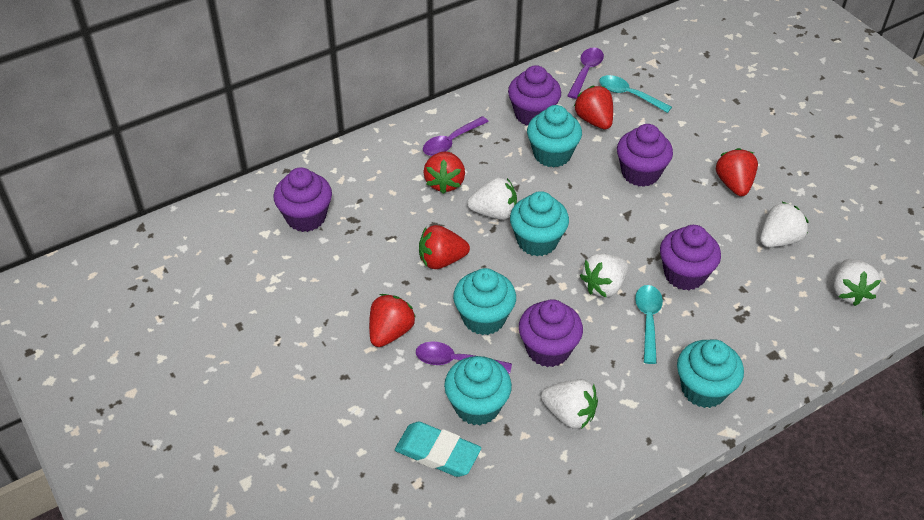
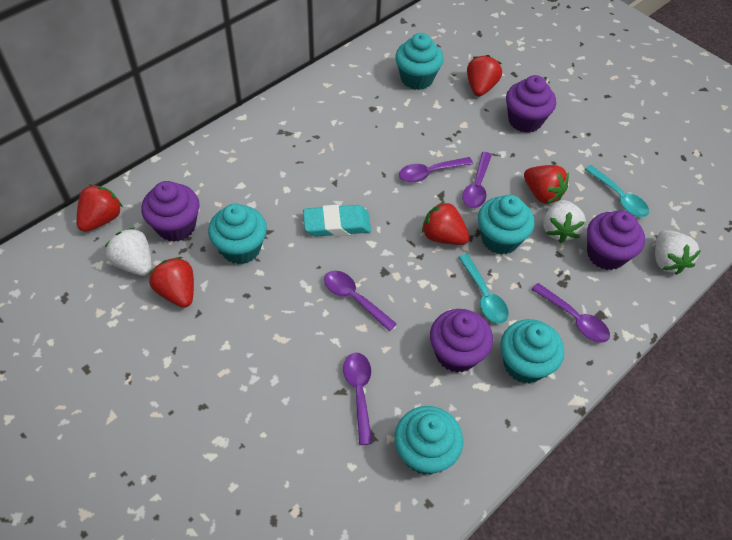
purple cupcake: [274,167,332,232] [508,65,561,126] [519,299,583,367] [617,124,673,187] [660,225,721,290] = 5 -> [141,181,200,242] [430,309,493,373] [506,75,556,133] [587,210,645,270] = 4
purple spoon: [416,341,512,374] [423,116,488,156] [567,47,604,99] = 3 -> [324,271,397,331] [343,353,372,445] [399,157,473,183] [462,152,492,208] [531,283,610,343] = 5
white strawberry: [467,178,517,220] [541,379,598,429] [580,253,628,298] [760,201,809,247] [833,259,881,306] = 5 -> [105,227,152,276] [543,200,586,243] [655,230,701,275] = 3

